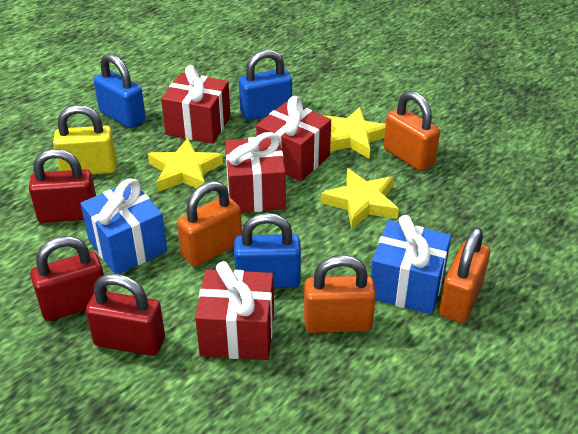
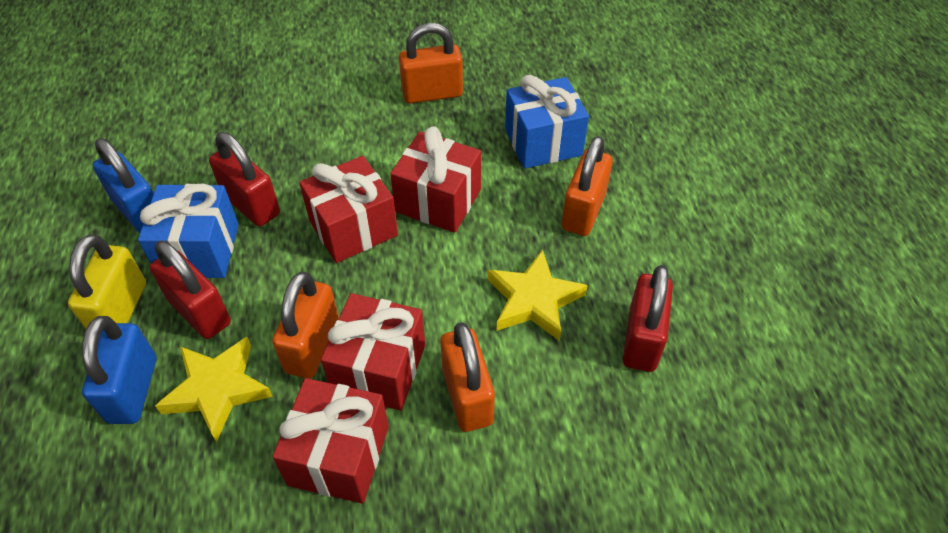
blue padlock: [94,53,146,129] [234,213,301,288] [239,50,292,120] = 3 -> [82,316,156,424] [93,138,154,233] = 2
yellow star: [148,138,223,192] [321,168,399,229] [323,107,386,159] = 3 -> [155,337,273,442] [488,249,588,341] = 2

